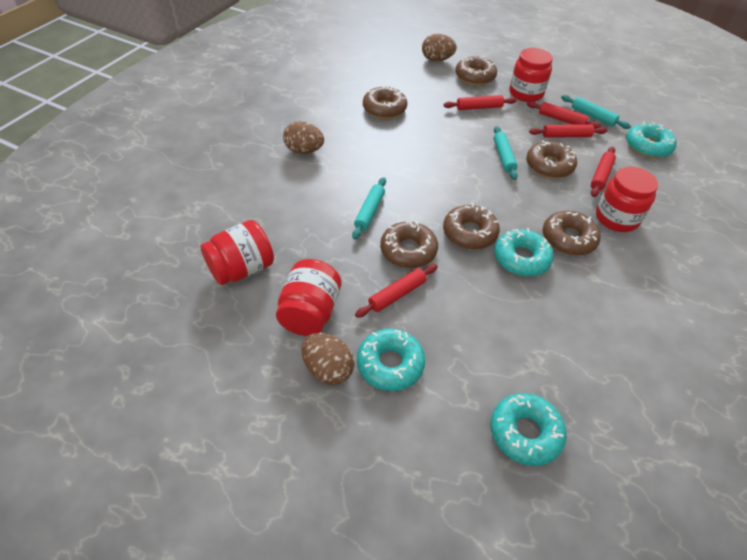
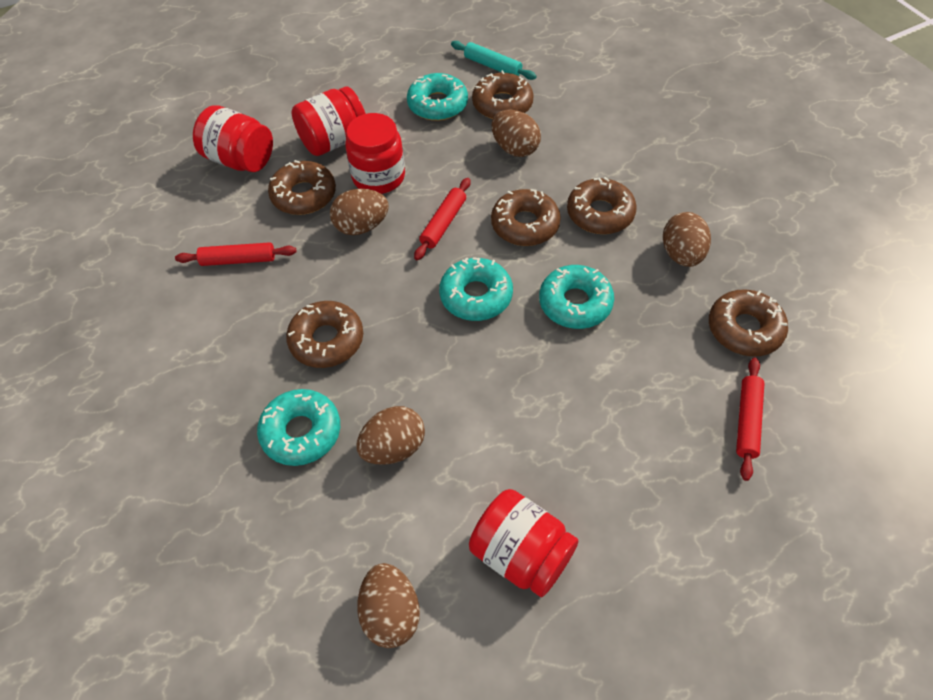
brown egg: [283,121,324,154] [302,333,354,385] [422,34,457,61] = 3 -> [330,189,389,235] [356,406,425,465] [357,563,420,648] [492,110,541,157] [663,212,711,267] = 5
red rolling pin: [355,264,438,318] [444,95,517,110] [527,101,602,129] [529,124,608,138] [591,147,616,197] = 5 -> [175,242,297,266] [414,178,470,260] [736,358,764,481] = 3
turquoise rolling pin: [352,177,386,240] [494,126,518,180] [561,95,631,129] = 3 -> [451,41,537,80] = 1

